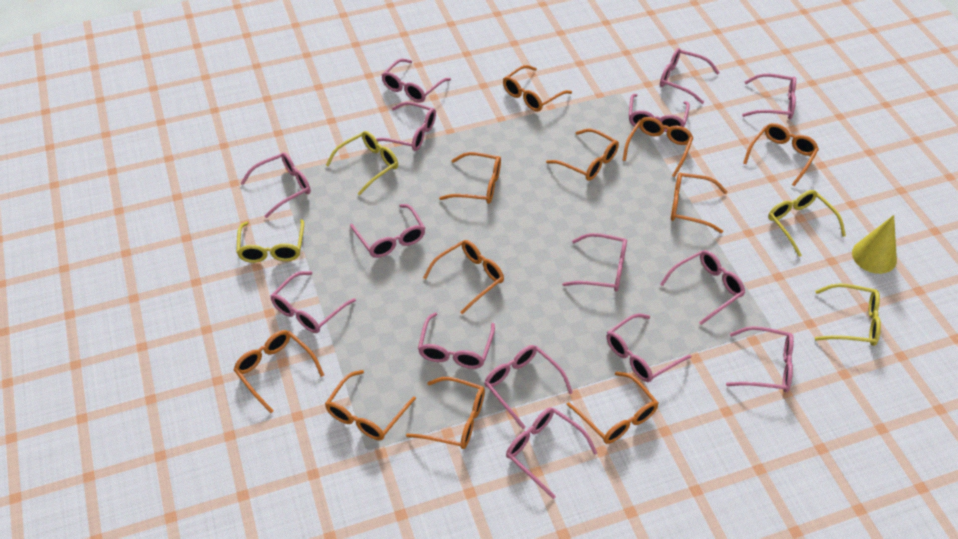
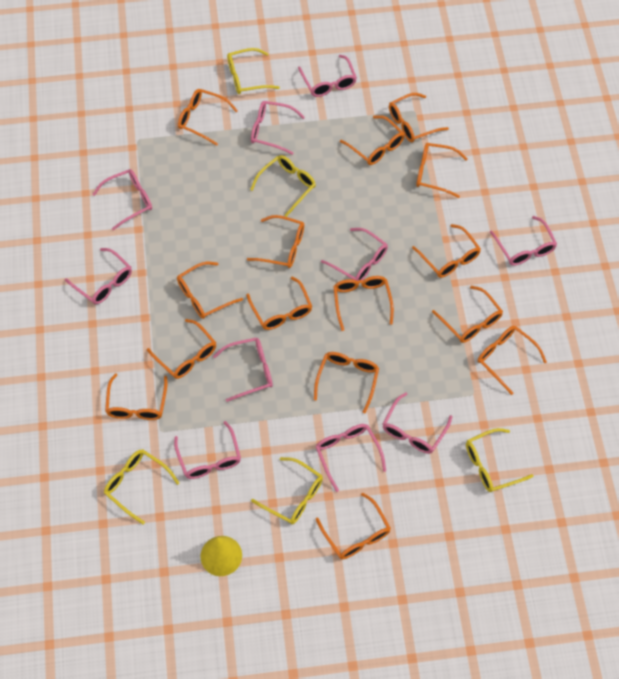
orange glasses: [233,330,324,413] [325,370,416,440] [406,377,485,449] [423,240,504,315] [439,152,501,204] [503,65,572,112] [546,128,619,181] [567,371,658,444] [623,117,693,177] [671,172,728,233] [743,123,819,186] = 11 -> [105,373,168,420] [147,319,216,379] [177,262,243,319] [178,89,238,146] [246,277,312,330] [247,215,304,268] [314,352,379,414] [316,493,391,559] [333,276,394,331] [340,115,405,165] [389,93,449,142] [412,224,481,278] [416,143,468,198] [432,286,503,343] [478,326,547,395] = 15
pink glasses: [241,152,311,218] [270,271,356,333] [350,204,425,258] [376,102,436,151] [382,58,451,103] [418,312,495,369] [484,345,573,429] [506,407,597,499] [562,233,627,291] [607,313,691,382] [629,94,690,132] [660,48,720,104] [660,250,745,325] [726,326,794,392] [742,73,796,119] = 15 -> [65,248,132,304] [93,169,152,230] [174,421,241,479] [213,337,273,402] [251,101,305,155] [298,55,357,97] [316,424,386,492] [321,228,388,281] [382,392,452,454] [490,216,557,266] = 10
yellow glasses: [236,219,304,263] [326,131,398,196] [768,190,846,257] [815,283,881,346] = 4 -> [104,449,180,524] [227,48,280,94] [250,155,316,217] [251,457,323,524] [466,428,533,492] = 5

